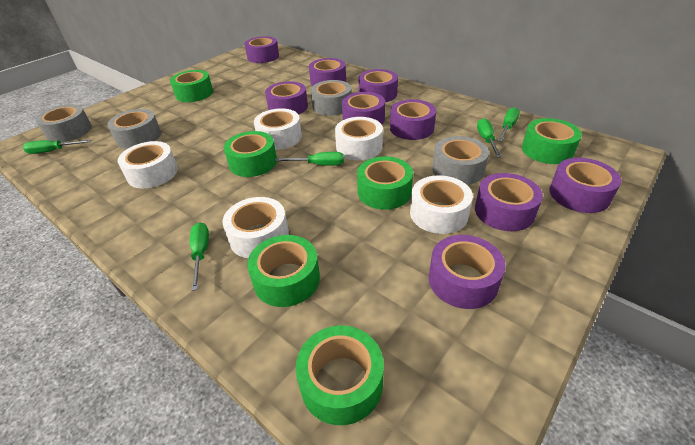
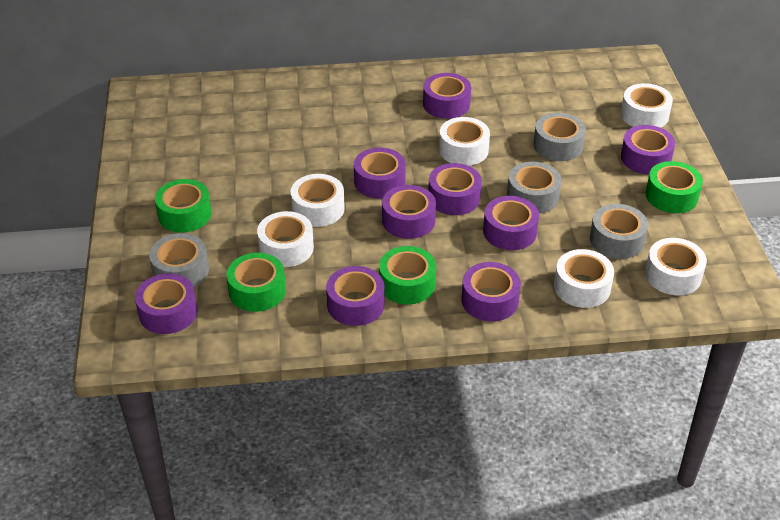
green screwdriver: [23,140,91,154] [190,222,209,291] [275,152,344,165] [477,118,501,157] [498,107,520,141] = 5 -> none = 0
green tape: [170,70,213,102] [224,131,277,177] [247,235,320,307] [296,326,384,425] [357,156,413,210] [522,118,582,164] = 6 -> [155,179,212,232] [226,253,286,312] [379,246,436,304] [645,161,703,213] = 4
white tape: [118,141,178,188] [222,197,289,258] [254,108,302,150] [335,117,383,161] [410,175,473,234] = 5 -> [257,211,314,267] [290,174,345,227] [439,117,490,166] [554,249,614,308] [621,83,673,128] [645,238,707,295] = 6

